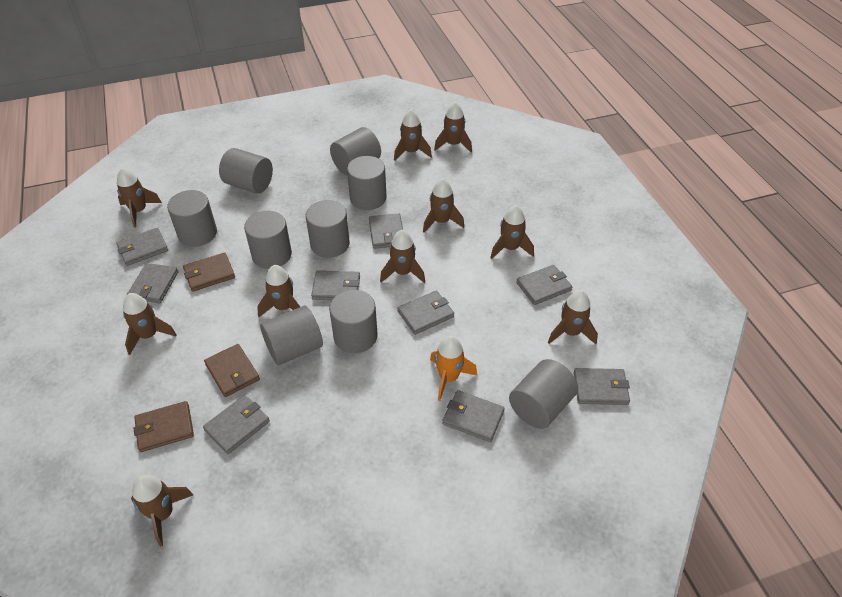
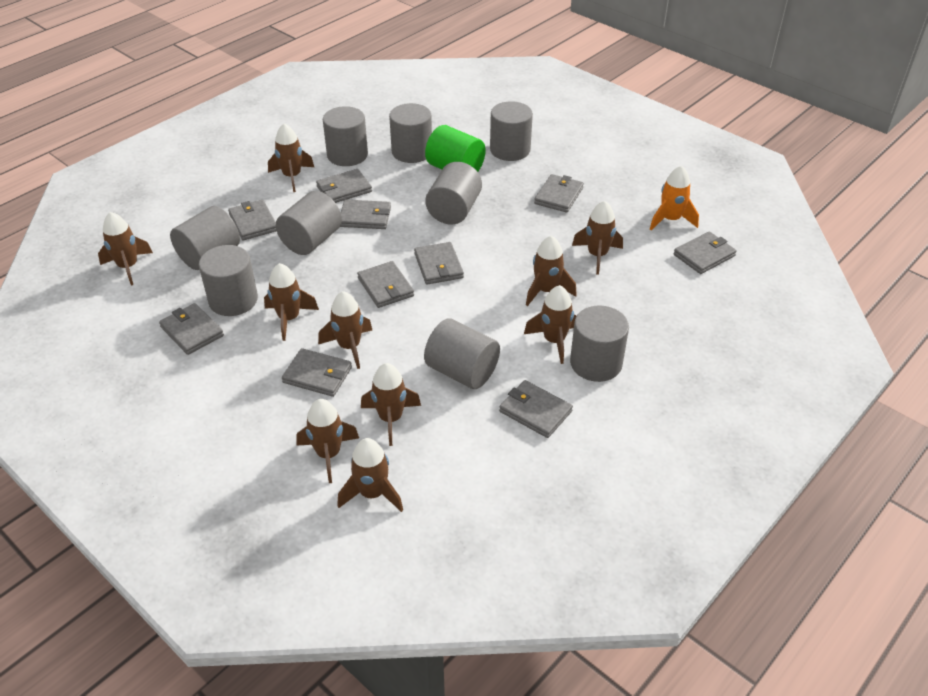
brown wallet: [134,401,194,452] [183,253,235,292] [204,344,260,397] = 3 -> none = 0
green cylinder: none = 0 -> [425,125,485,172] = 1
grey wallet: [116,228,168,266] [127,263,179,304] [203,395,270,454] [311,270,360,300] [369,214,403,249] [397,291,454,335] [442,390,505,442] [516,265,572,305] [574,368,630,405] = 9 -> [159,303,224,355] [228,200,276,240] [282,348,352,397] [316,169,372,203] [340,200,391,229] [357,261,414,308] [414,242,464,285] [499,380,573,438] [534,174,584,213] [674,231,737,274] = 10

